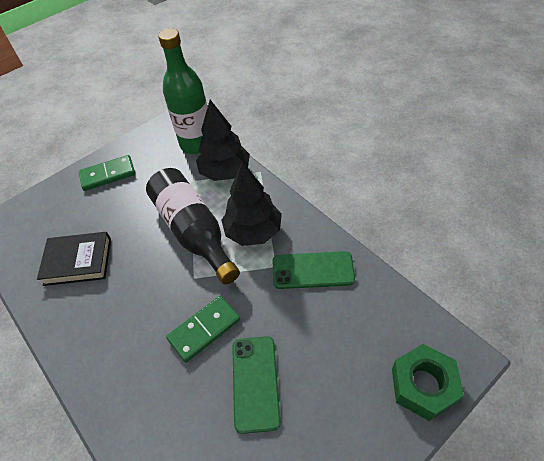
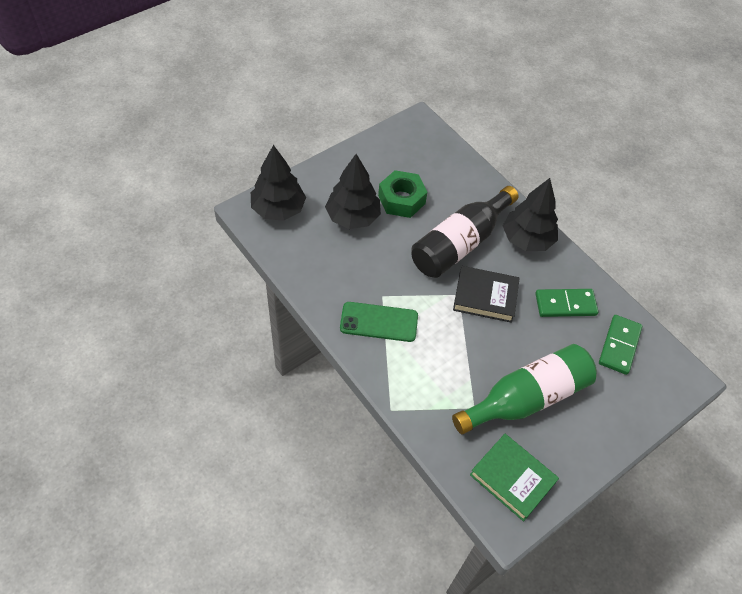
black tree: [196,100,250,181] [222,162,282,246] = 2 -> [251,145,306,221] [325,154,381,229] [503,178,558,251] = 3
green book: none = 0 -> [470,434,559,522] = 1
green phone: [232,336,281,434] [273,251,355,289] = 2 -> [340,302,418,342] = 1

